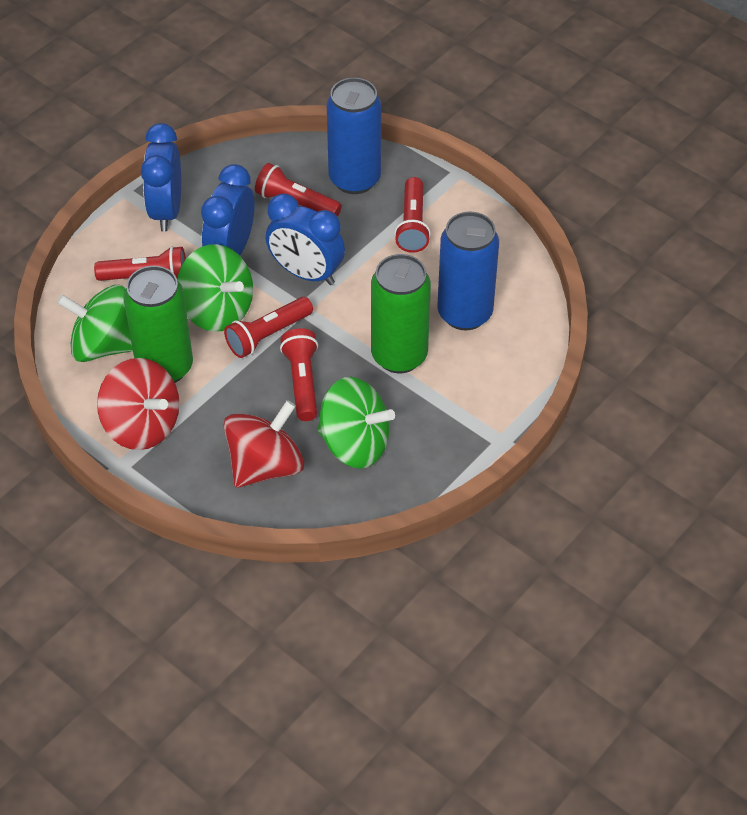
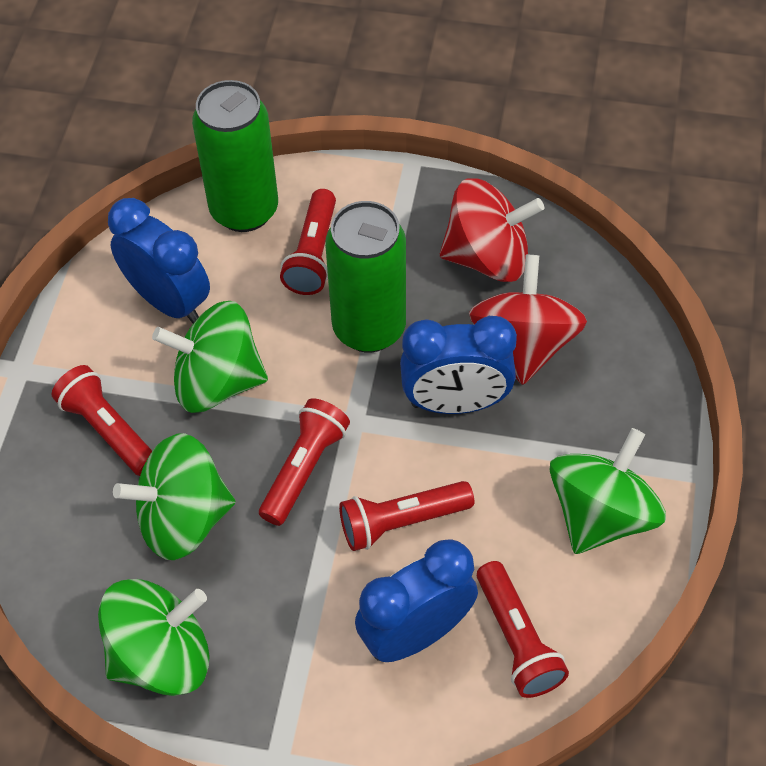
blue can: [327,78,381,194] [437,212,499,330] = 2 -> none = 0
green spinning top: [57,285,133,362] [177,244,253,332] [317,377,395,469] = 3 -> [98,579,210,696] [113,433,235,560] [152,301,268,413] [550,428,666,554] = 4

